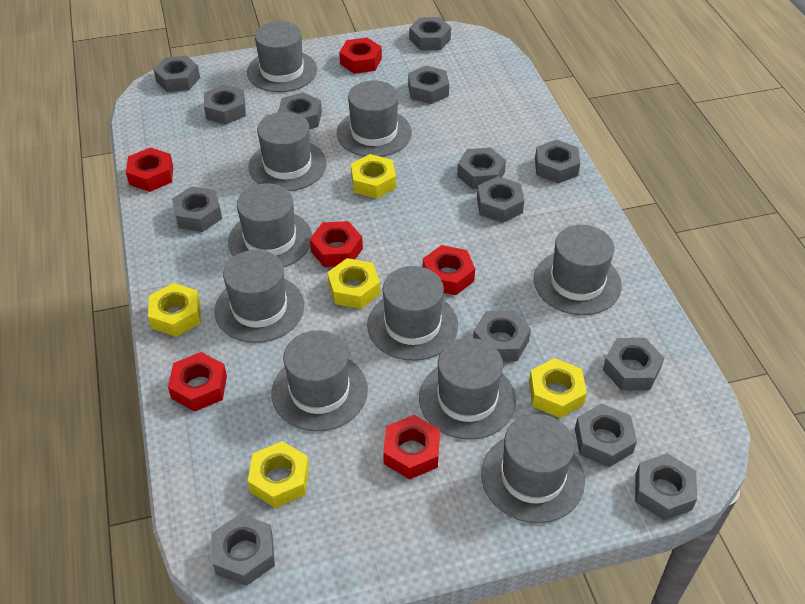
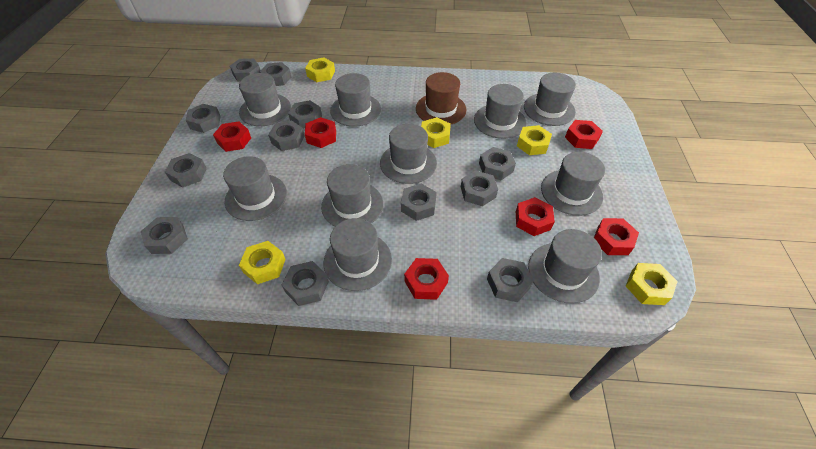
brown hat: none = 0 -> [416,72,466,124] = 1
grey nut: [153,55,200,92] [172,186,222,232] [204,85,246,125] [211,514,275,586] [278,92,322,129] [408,65,449,104] [409,17,451,50] [457,147,506,189] [473,311,531,361] [477,176,524,223] [535,139,580,183] [575,404,637,467] [603,338,664,390] [635,453,697,520] = 14 -> [141,217,188,254] [165,153,207,188] [186,104,220,133] [230,58,260,82] [259,62,291,86] [268,120,305,151] [282,261,329,306] [288,100,322,129] [401,184,437,221] [461,170,498,206] [479,147,516,180] [487,258,534,302] = 12

